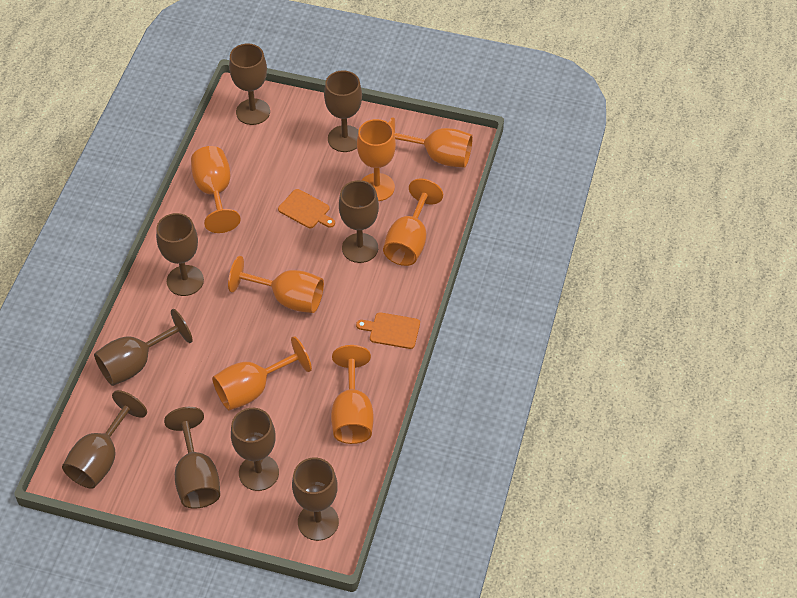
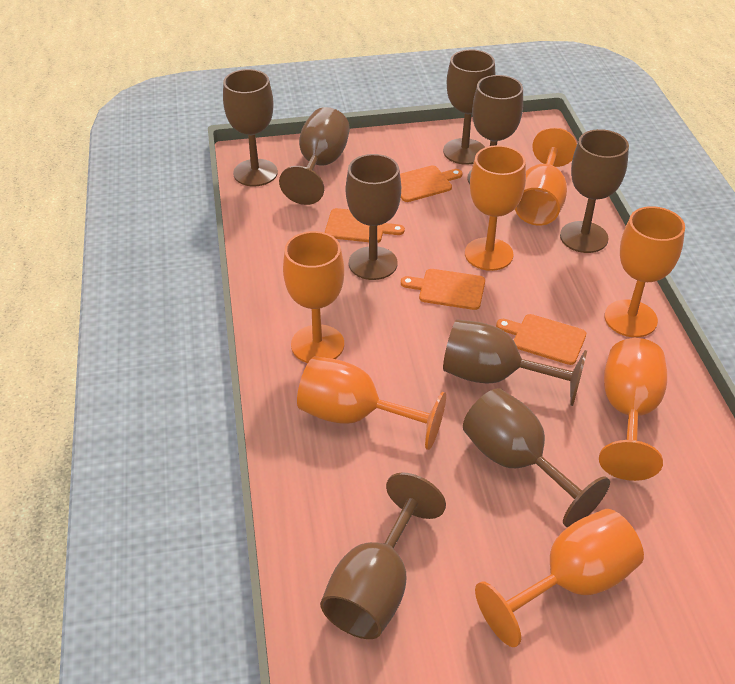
orange cutting board: [278,189,335,228] [356,312,420,349] = 2 -> [325,208,405,243] [400,165,463,202] [401,269,485,310] [496,314,586,365] = 4

